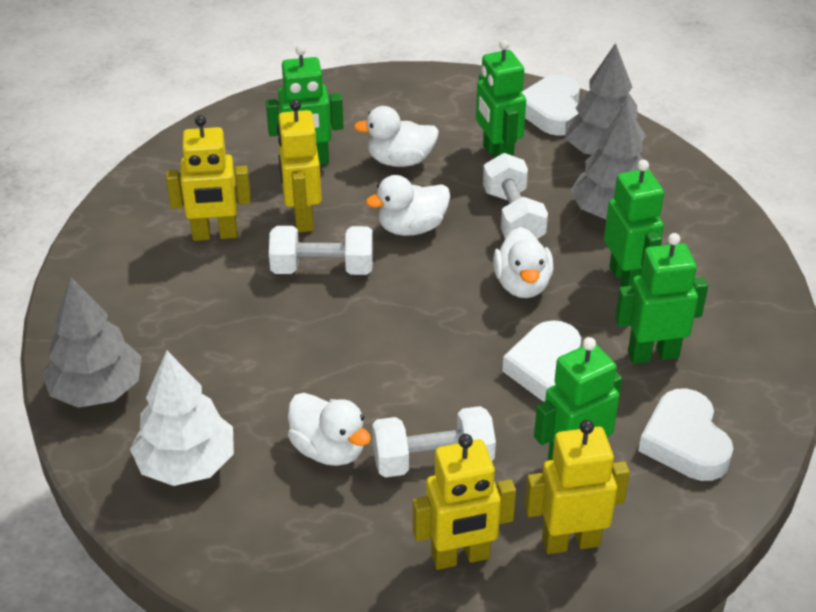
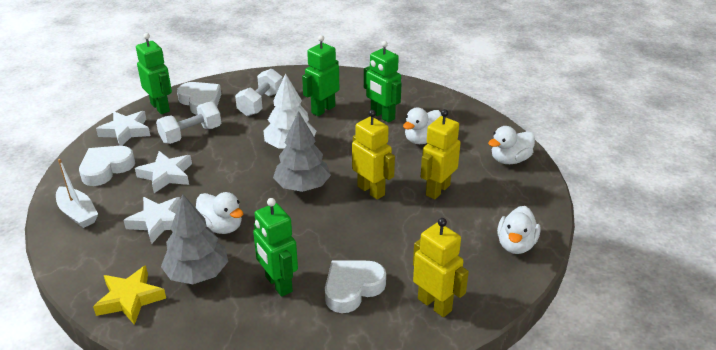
green robot: [266,45,343,165] [476,39,526,159] [534,337,622,460] [604,160,664,287] [615,233,708,364] = 5 -> [136,33,172,114] [253,198,298,297] [302,35,339,116] [364,41,402,123] = 4
grey tree: [42,277,141,408] [565,43,646,155] [570,102,650,219] = 3 -> [161,194,228,284] [273,111,331,192] = 2
white boat: none = 0 -> [56,159,98,228] = 1
white dumbbell: [269,226,373,275] [372,406,496,477] [483,153,548,239] = 3 -> [156,102,221,144] [235,68,283,116] = 2
white star: none = 0 -> [96,111,150,146] [123,197,181,244] [135,151,192,193] = 3
yellow robot: [166,115,251,241] [277,100,322,233] [413,434,516,570] [525,420,630,554] = 4 -> [352,110,395,200] [413,218,469,317] [421,109,460,199] = 3
yellow star: none = 0 -> [93,265,166,325] = 1

